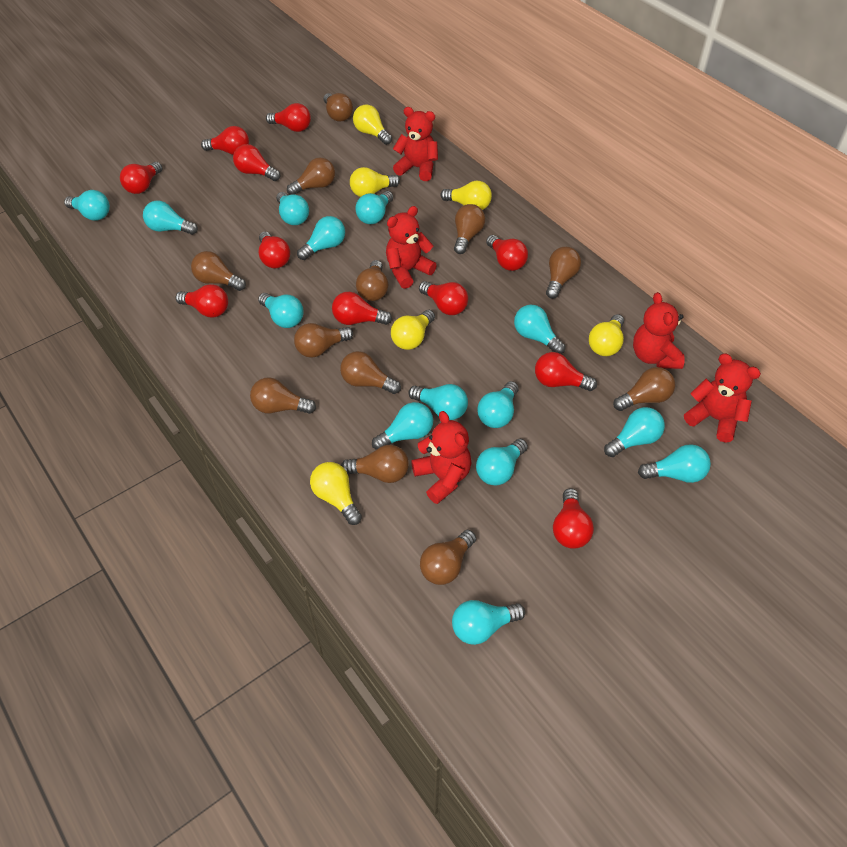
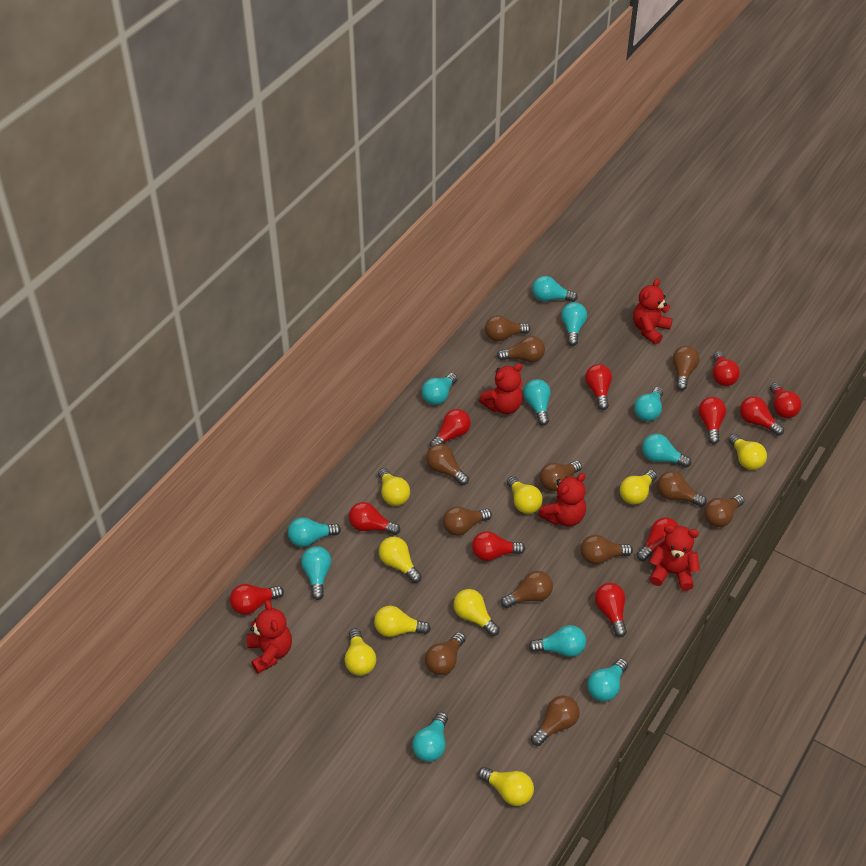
turquoise light bulb: [64,190,110,221] [143,201,198,235] [258,293,303,328] [276,192,309,225] [297,216,345,260] [355,191,393,224] [372,402,433,450] [408,384,468,420] [452,600,525,645] [476,439,528,486] [477,381,519,428] [514,305,565,354] [604,407,665,457] [638,444,711,483] = 14 -> [288,517,341,547] [301,546,331,600] [412,712,448,762] [422,373,457,405] [523,379,551,426] [529,625,586,657] [532,276,578,302] [561,302,587,346] [587,658,628,702] [634,387,663,421] [642,434,691,468] = 11
yellow light bulb: [310,462,362,525] [350,167,400,197] [353,105,392,145] [391,310,435,350] [440,181,492,210] [589,314,624,356] = 6 -> [345,628,376,676] [374,606,431,637] [378,468,410,506] [379,537,422,583] [453,589,500,636] [478,767,534,806] [507,476,543,514] [620,470,657,505] [728,434,767,470] = 9

